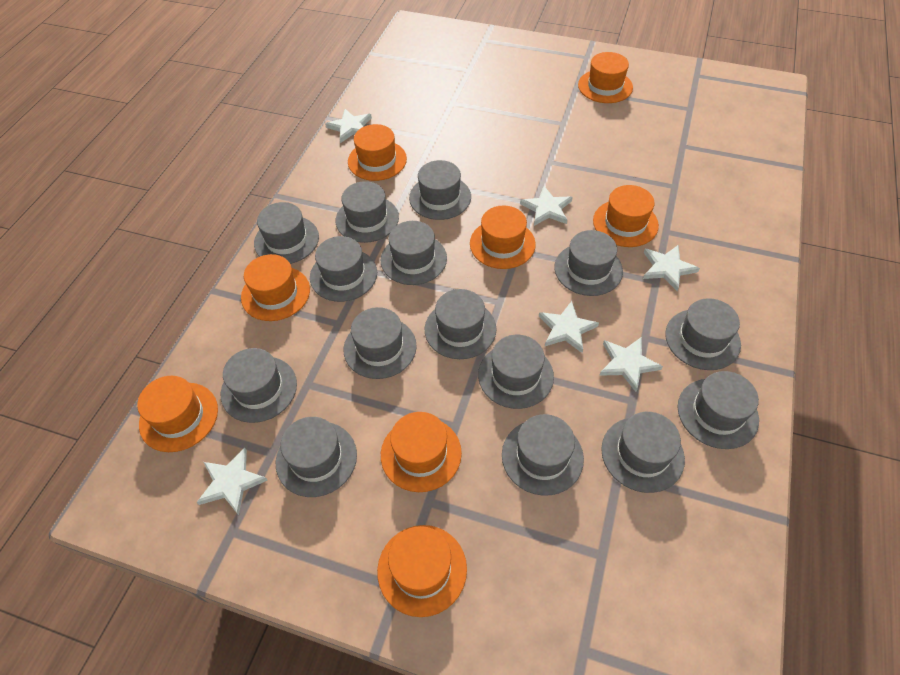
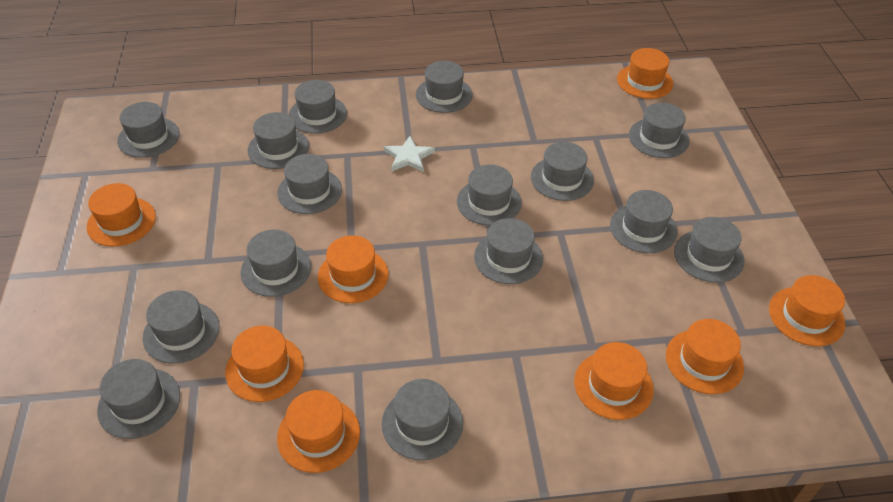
white star: [197,448,268,515] [325,109,372,143] [520,186,573,226] [539,301,599,353] [599,337,663,392] [643,245,700,291] = 6 -> [384,136,435,172] = 1

